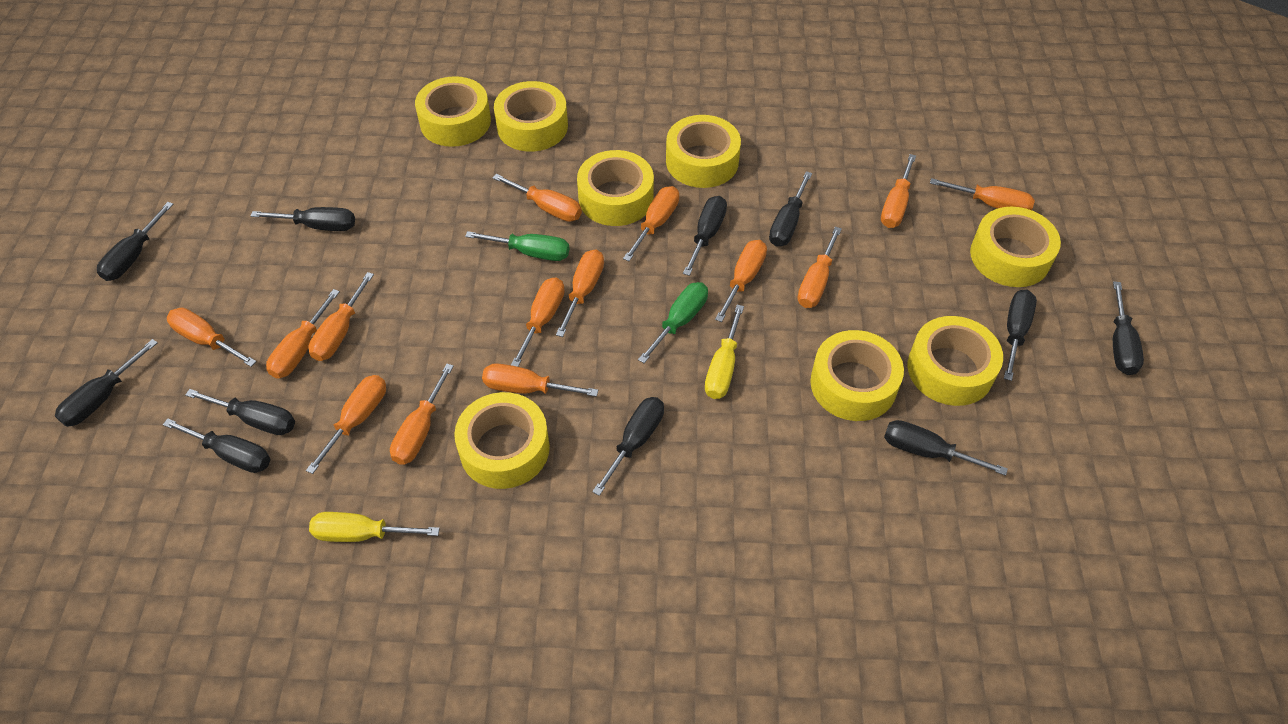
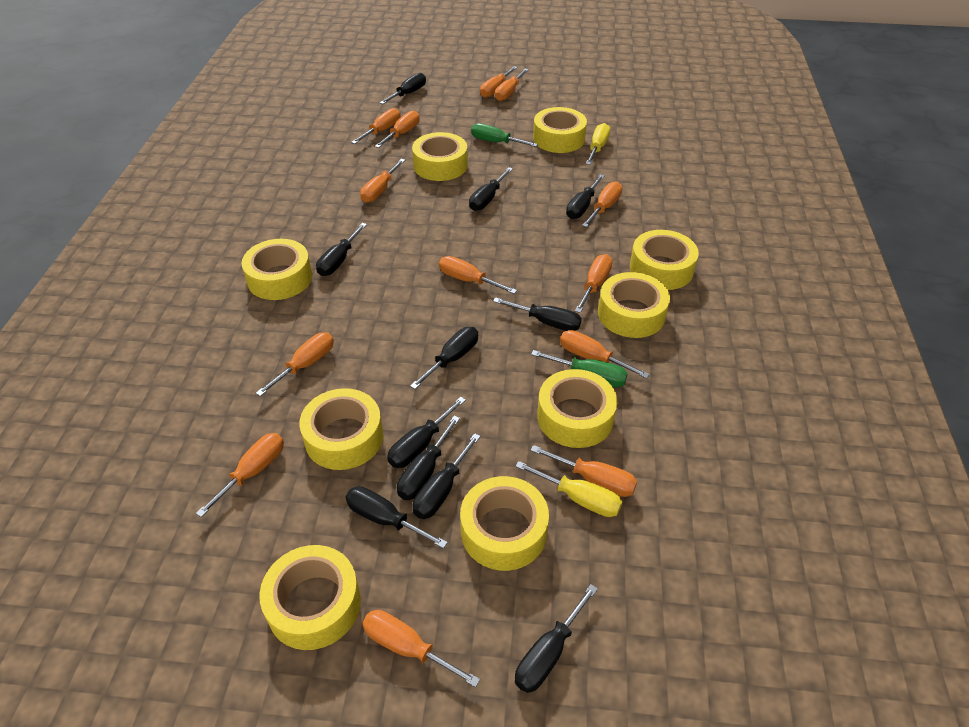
orange screwdriver: [167,308,257,367] [266,289,340,378] [306,375,386,474] [309,272,374,361] [390,364,454,465] [482,363,598,397] [493,174,582,222] [511,277,565,367] [556,250,604,337] [623,186,679,261] [715,240,767,322] [797,227,842,308] [881,154,916,228] [930,178,1035,210] = 14 -> [196,433,284,517] [256,332,334,397] [351,108,401,144] [360,159,405,203] [362,610,480,687] [375,111,420,148] [439,256,517,294] [480,66,518,98] [495,69,529,101] [531,445,637,497] [560,330,650,379] [575,254,613,313] [582,181,623,227] = 13
yellow tape: [415,76,491,147] [454,392,550,489] [494,81,568,152] [577,150,654,226] [666,115,741,188] [810,330,904,421] [908,316,1003,406] [970,207,1061,287] = 8 -> [241,239,312,300] [259,545,361,650] [299,388,383,470] [412,132,468,181] [460,476,549,571] [533,107,587,153] [537,369,617,448] [598,272,670,338] [630,230,699,290] = 9

